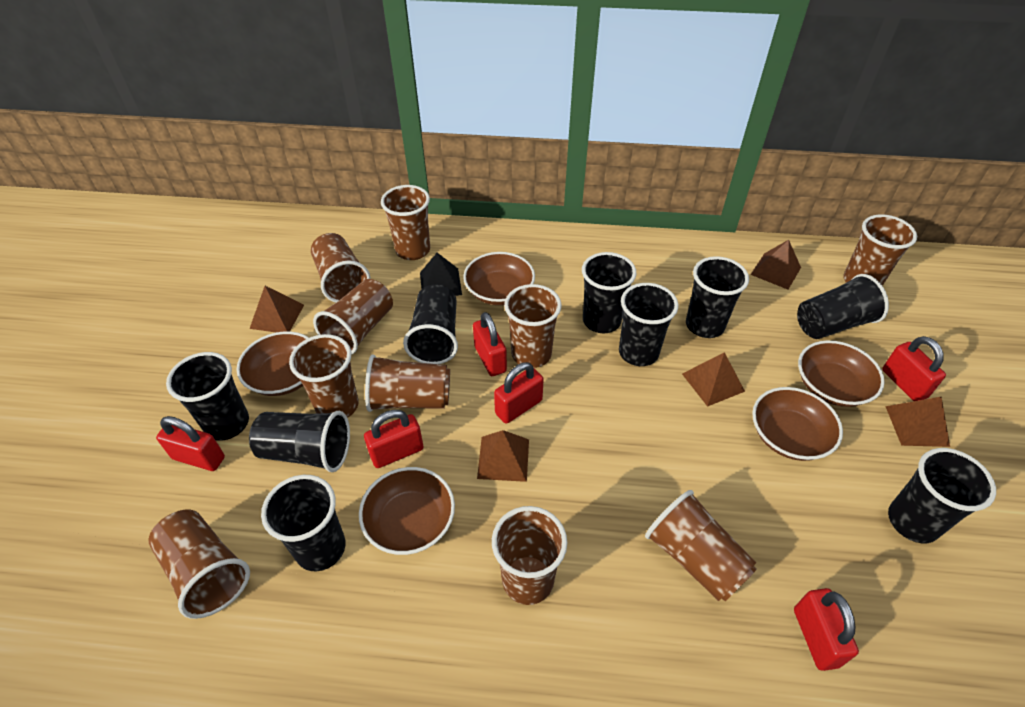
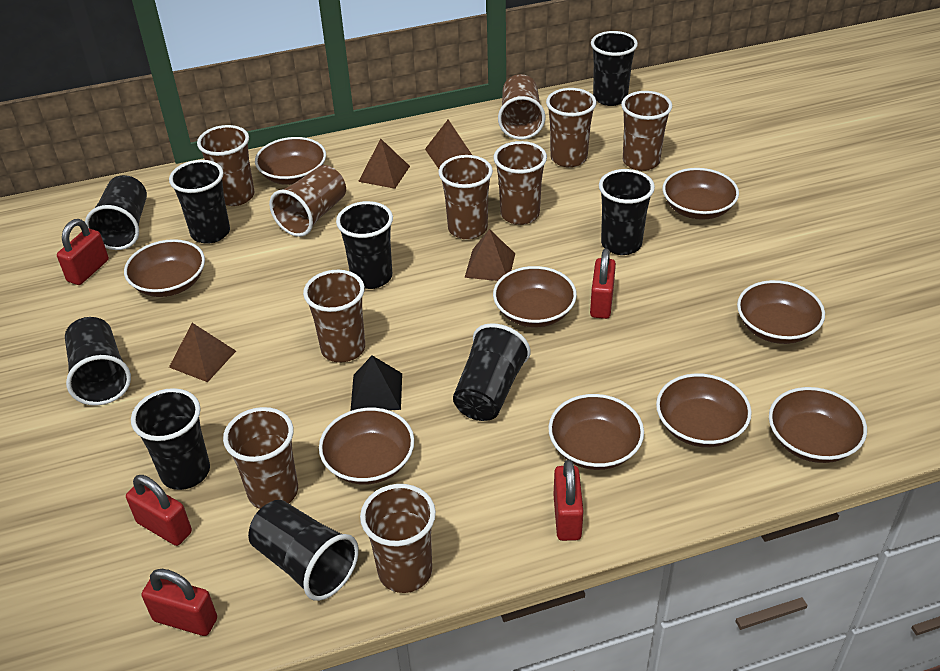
brown bowl: [237,331,309,396] [359,467,455,555] [463,252,535,305] [752,387,843,461] [798,340,885,407] = 5 -> [124,239,205,297] [255,137,326,185] [319,408,414,485] [493,266,577,327] [548,394,644,470] [656,373,752,447] [663,168,739,220] [737,280,825,344] [769,387,867,463] = 9
brown pyramid: [249,286,304,332] [477,430,529,482] [682,352,745,407] [751,240,801,290] [885,396,950,447] = 5 -> [169,323,236,382] [358,139,410,189] [425,120,472,169] [465,229,515,281] = 4
red padlock: [156,416,225,471] [364,410,424,468] [473,312,507,376] [494,362,544,424] [794,588,859,671] [882,336,946,401] = 6 -> [57,219,109,285] [126,475,192,546] [142,569,217,636] [554,459,584,541] [590,249,616,319] = 5

